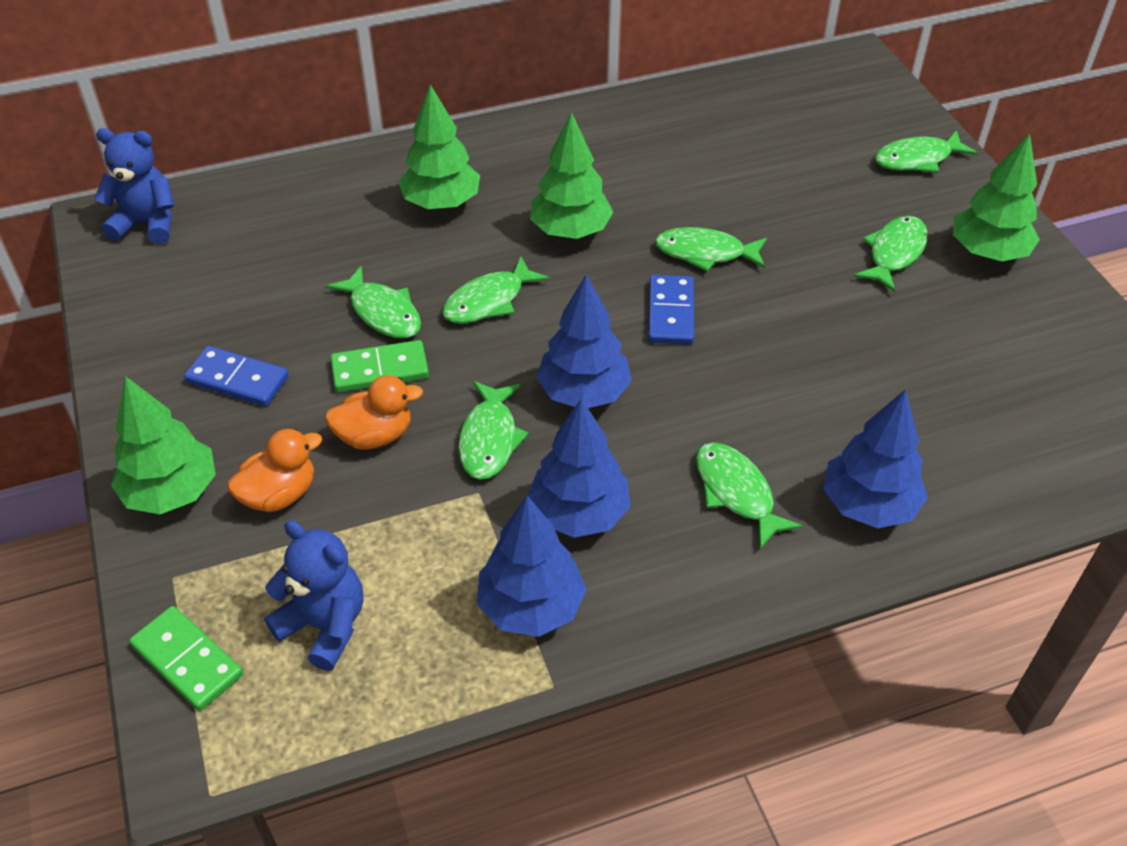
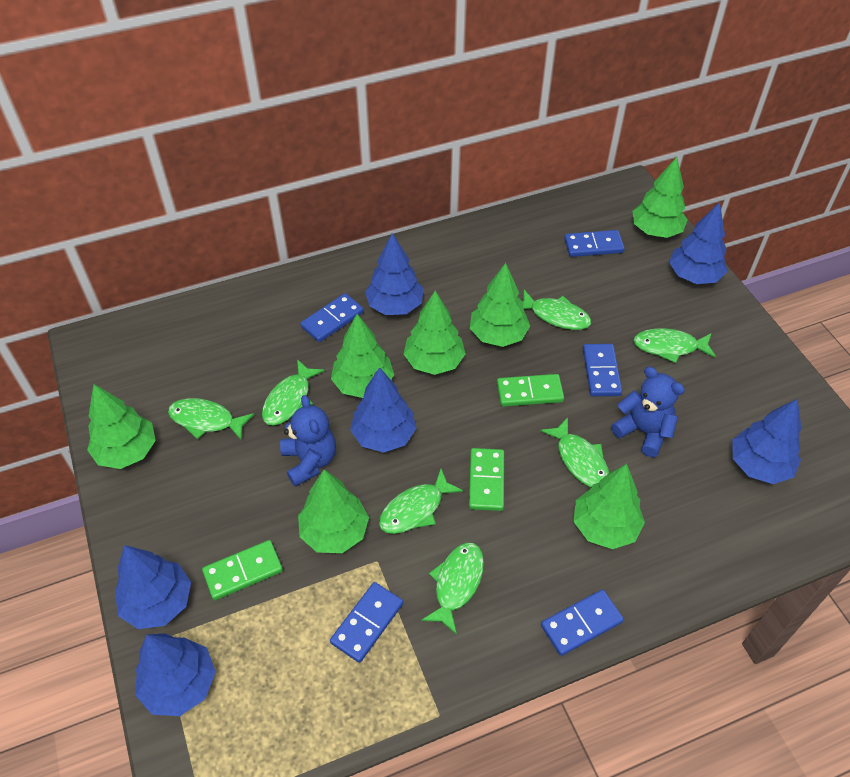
blue domino: [184,346,289,407] [648,275,694,345] = 2 -> [300,293,364,342] [330,582,403,663] [541,589,624,656] [564,230,625,257] [583,344,622,396] = 5
blue tree: [477,496,587,637] [528,399,631,538] [536,275,632,408] [823,389,928,528] = 4 -> [115,545,191,629] [135,634,216,716] [350,367,416,453] [365,233,424,315] [669,202,727,284] [732,399,801,484] = 6
green domino: [129,606,243,711] [330,340,429,392] = 2 -> [202,540,283,600] [469,448,504,511] [497,374,564,407] = 3
green tree: [111,376,216,514] [399,84,480,209] [530,112,613,239] [953,133,1040,261] = 4 -> [87,384,156,469] [298,470,369,553] [331,314,394,398] [403,291,465,375] [470,263,530,347] [573,464,645,549] [632,157,688,238] = 7
orange duck: [227,428,322,512] [325,375,423,450] = 2 -> none = 0

